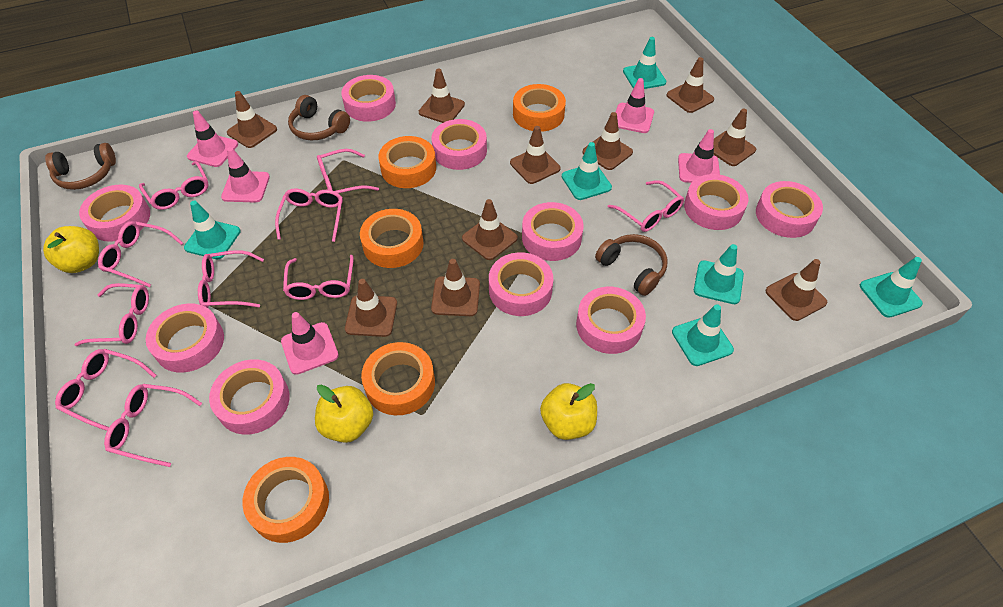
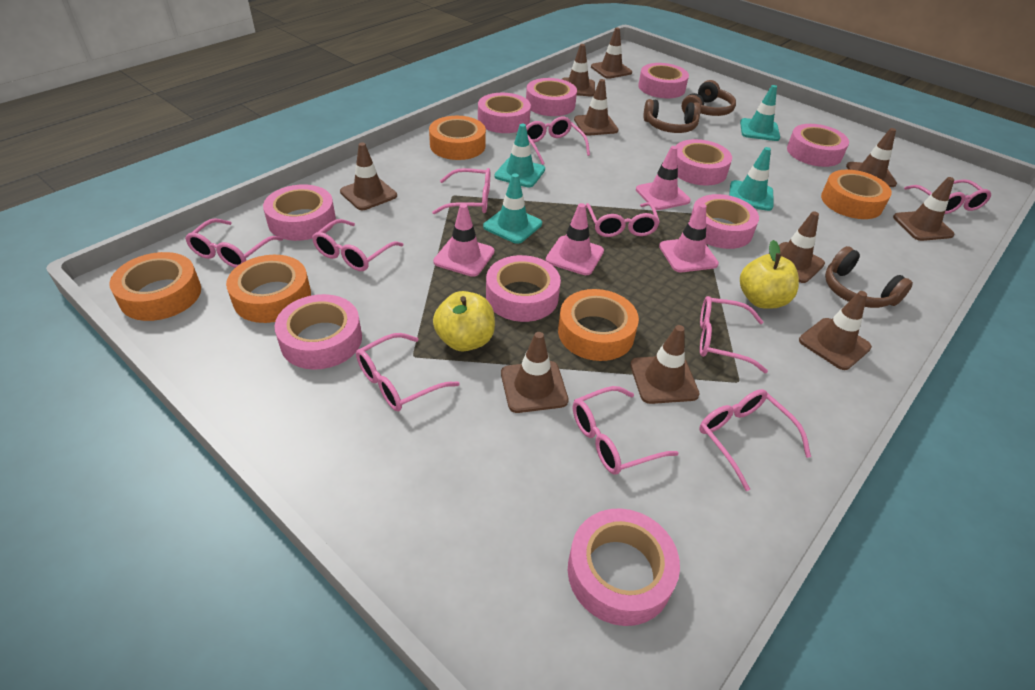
pink traffic cone: [187,111,238,167] [221,147,270,203] [281,312,339,375] [616,78,654,133] [678,129,720,183] = 5 -> [433,204,494,277] [546,203,604,275] [636,146,691,210] [659,203,719,272] = 4
turquoise traffic cone: [184,200,241,259] [562,142,612,200] [623,37,666,89] [672,304,734,366] [694,244,744,304] [860,257,923,318] = 6 -> [483,173,542,244] [494,124,545,187] [729,147,773,211] [740,85,780,141] = 4
yellow apple: [43,226,99,273] [315,385,373,443] [540,383,597,440] = 3 -> [433,291,495,351] [740,240,799,309] = 2

